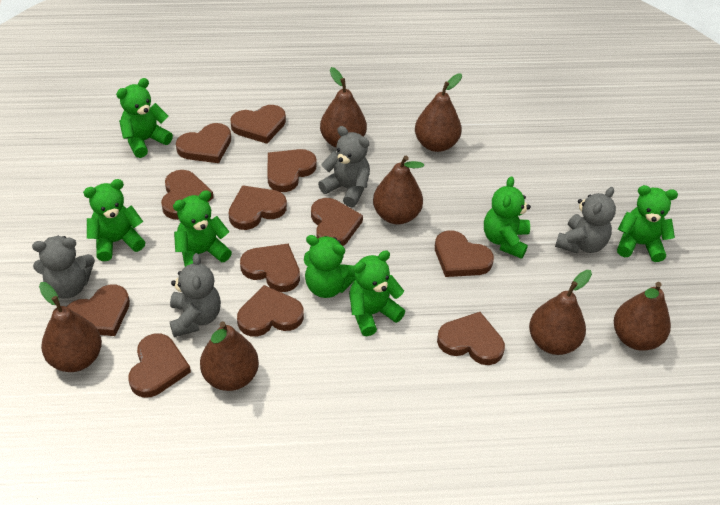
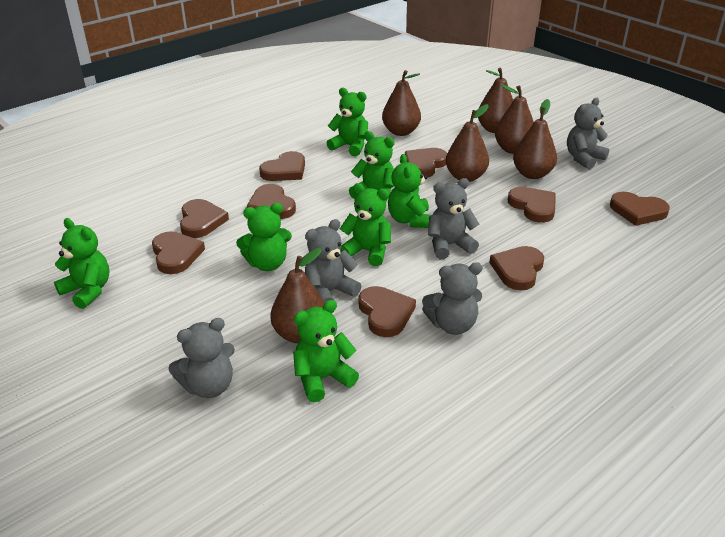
brown heart: [67,285,130,336] [128,333,191,398] [161,170,214,220] [176,123,231,163] [228,185,287,230] [230,105,286,144] [237,285,304,336] [240,243,300,292] [267,149,317,192] [311,198,363,246] [435,230,494,277] [437,312,505,365] = 12 -> [152,231,205,274] [180,199,229,238] [247,184,296,219] [259,151,305,181] [359,286,416,337] [405,148,447,178] [489,246,544,291] [508,187,555,223] [610,192,670,226] = 9
brown pear: [39,282,102,372] [200,321,259,391] [320,67,367,148] [373,156,424,225] [415,73,462,152] [529,270,592,355] [614,282,671,351] = 7 -> [270,248,325,343] [382,70,421,136] [446,104,489,182] [478,68,513,133] [495,84,534,154] [513,99,557,179] = 6
grey teddy bear: [32,236,95,298] [170,253,221,337] [318,126,370,207] [555,187,616,254] = 4 -> [168,318,235,398] [305,219,361,303] [422,262,482,335] [428,178,480,259] [567,98,609,169] = 5

